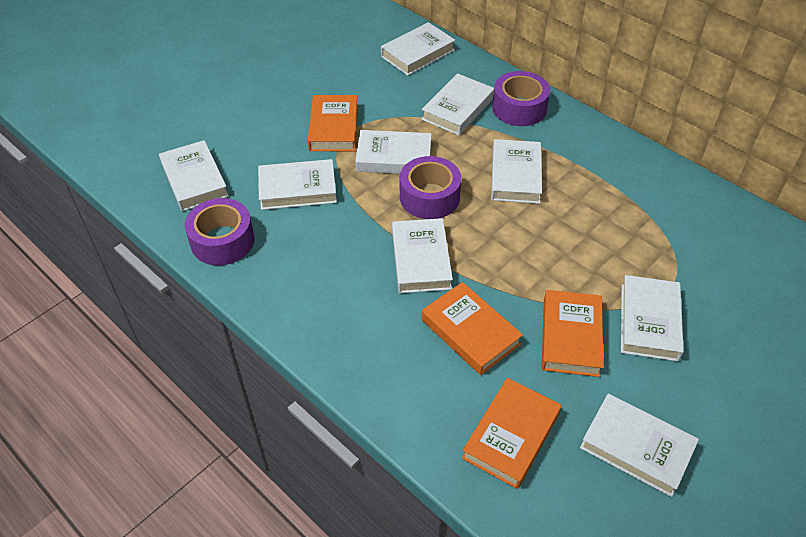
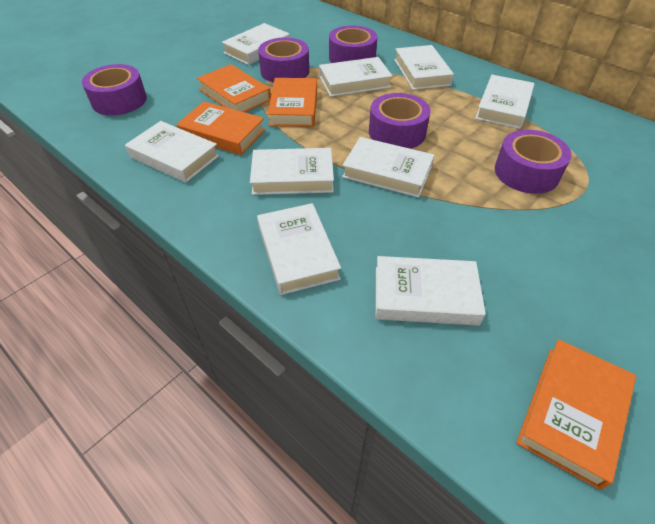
purple tape: [185,198,255,265] [400,156,461,219] [492,71,550,126] = 3 -> [82,64,147,115] [258,37,309,83] [329,25,377,63] [369,93,431,149] [495,130,572,194] = 5

